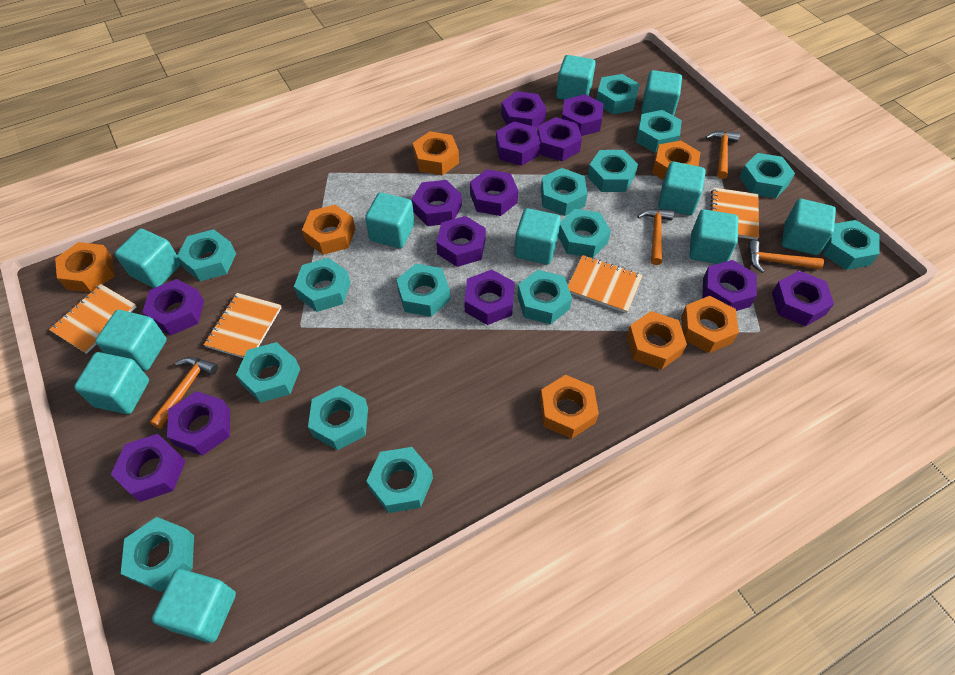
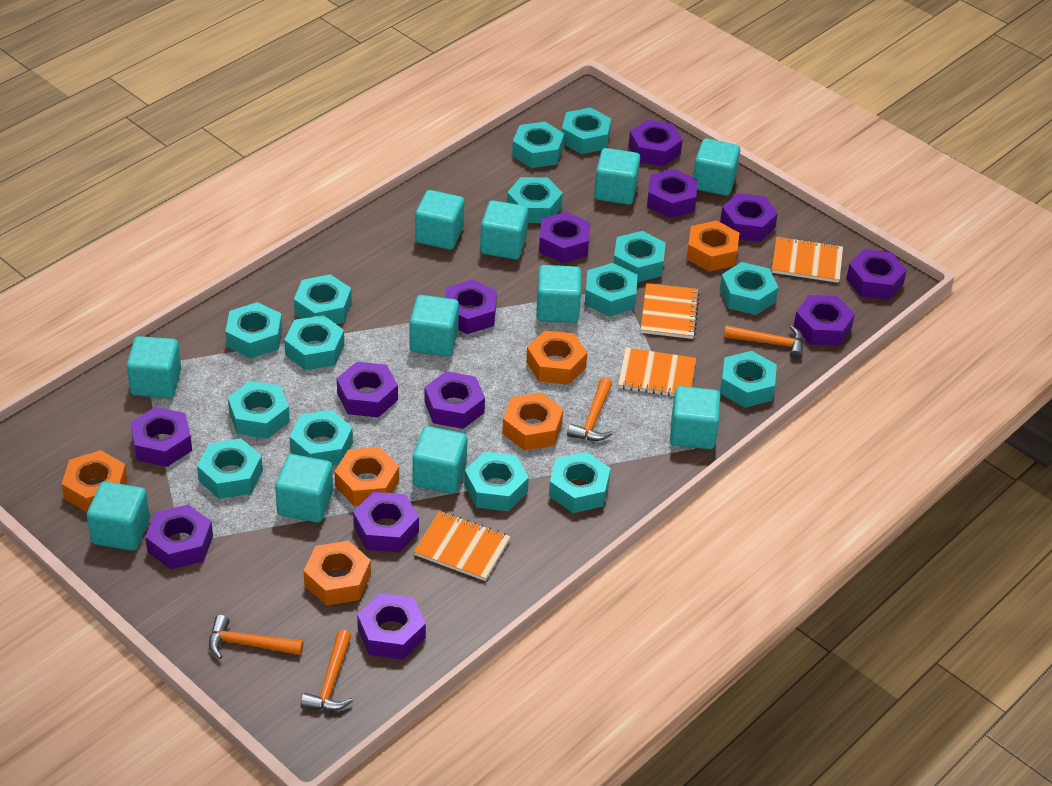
orange nut: [55,242,115,293] [302,205,355,255] [413,131,459,175] [540,375,599,439] [627,311,687,370] [652,140,700,180] [681,296,739,353] = 7 -> [62,450,128,512] [304,541,371,606] [335,447,399,506] [502,393,563,451] [526,331,587,385] [686,220,739,272] = 6

